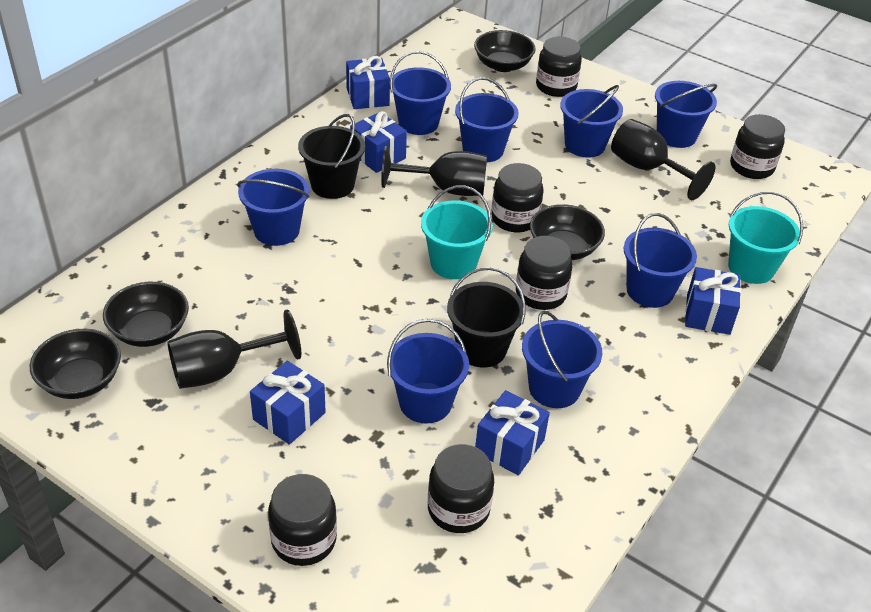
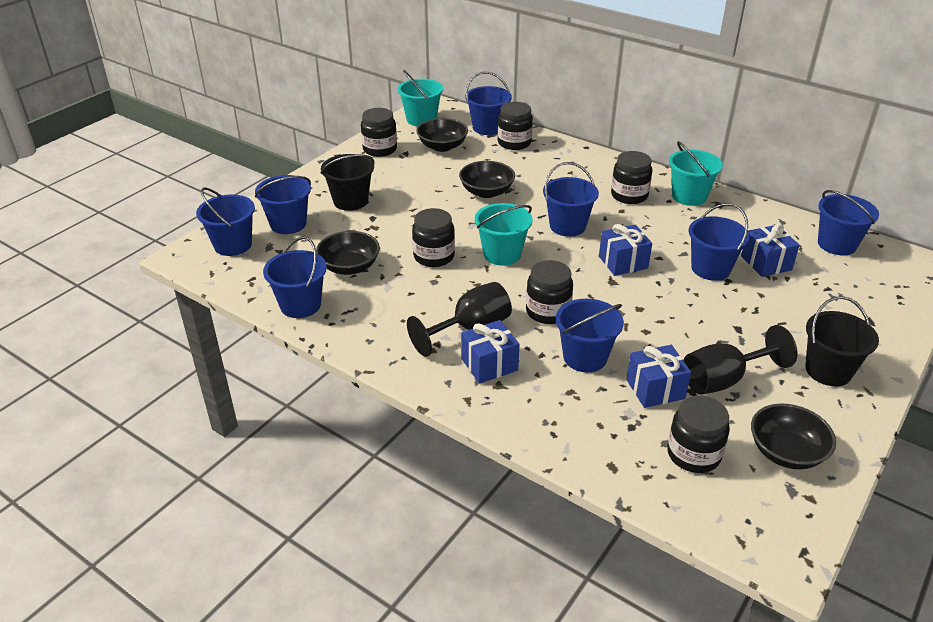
black goblet: [167,310,301,389] [381,145,487,196] [611,119,716,200] = 3 -> [407,282,512,357] [683,325,798,395] = 2
blue gift: [250,361,326,445] [346,56,390,109] [350,111,407,173] [475,390,550,475] [685,267,741,335] = 5 -> [461,320,520,384] [599,224,652,276] [626,345,691,408] [741,224,800,277] = 4
turquoise bucket: [421,185,493,279] [728,191,803,284] = 2 -> [398,70,443,127] [475,203,533,266] [669,141,723,206] = 3

